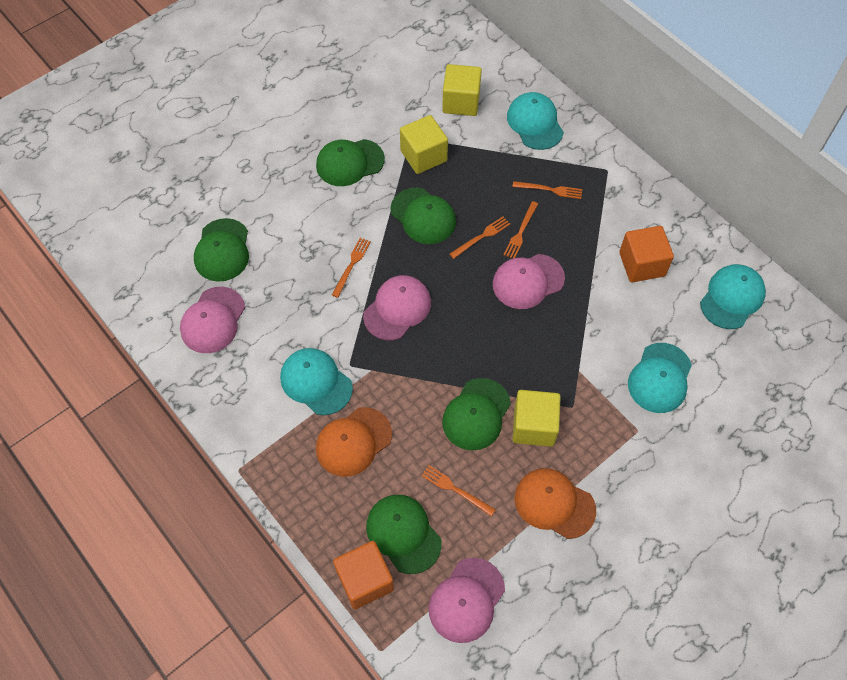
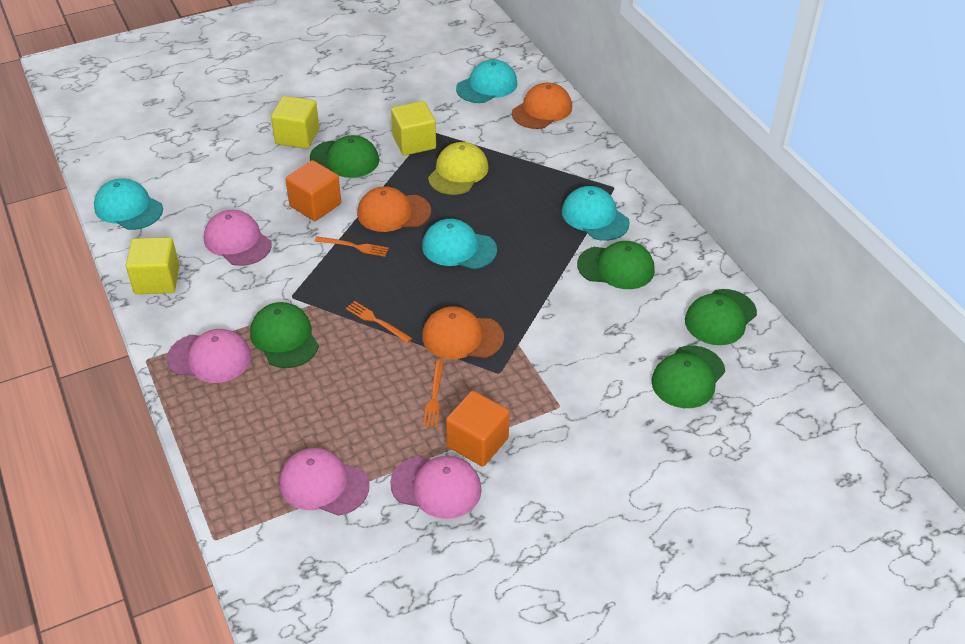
orange cap: [316,407,392,477] [514,468,596,539] = 2 -> [357,186,431,232] [422,306,504,359] [512,82,572,129] = 3
orange fork: [332,238,371,298] [421,465,496,517] [449,216,510,259] [503,201,538,258] [513,181,582,199] = 5 -> [315,236,389,257] [346,301,412,343] [423,360,444,428] = 3
yellow cap: none = 0 -> [428,142,488,195] = 1

